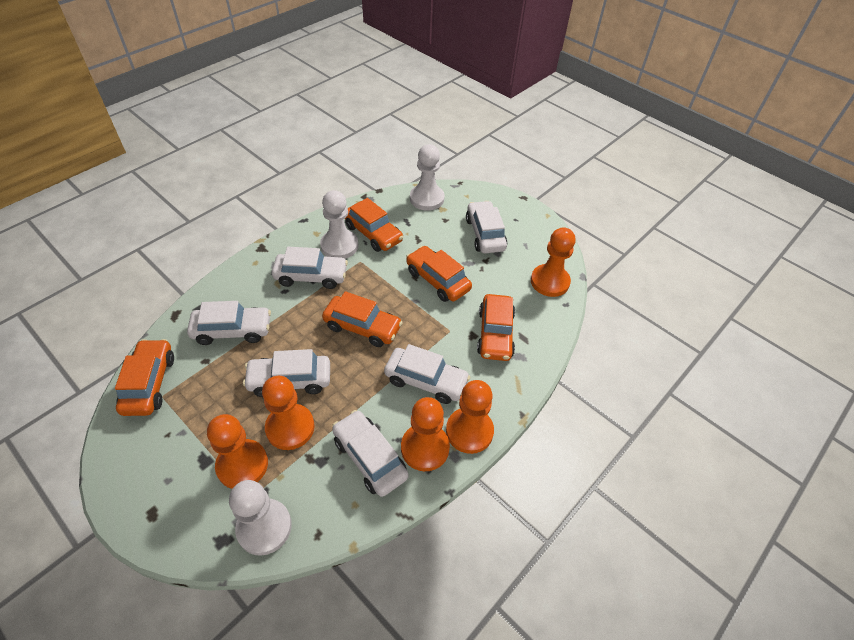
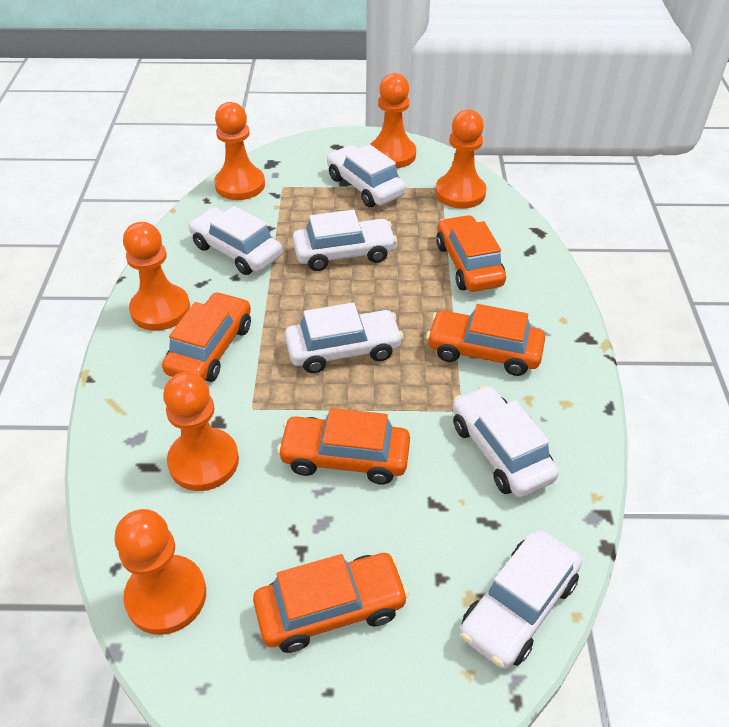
orange pawn: [207,414,268,489] [262,376,315,450] [401,397,450,471] [446,380,494,454] [531,227,576,297] = 5 -> [114,509,206,635] [123,222,190,331] [163,372,239,491] [214,102,265,200] [370,73,416,168] [435,109,487,209] = 6
white pawn: [229,480,292,556] [320,190,358,259] [410,144,445,211] = 3 -> none = 0

